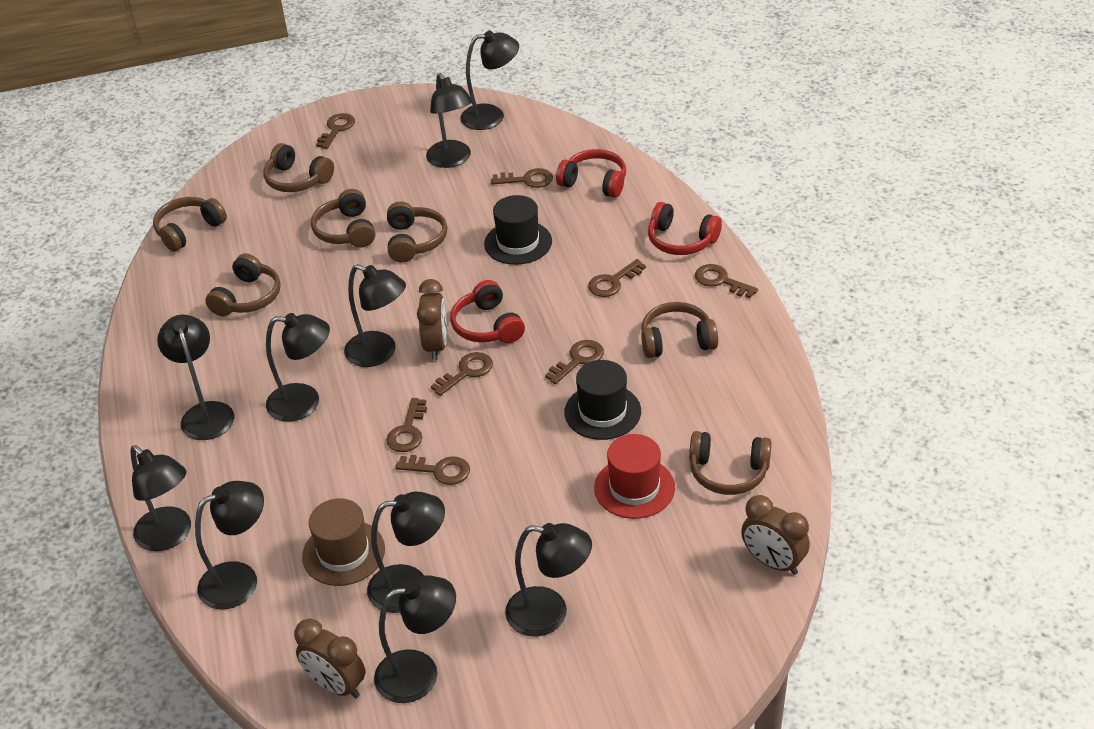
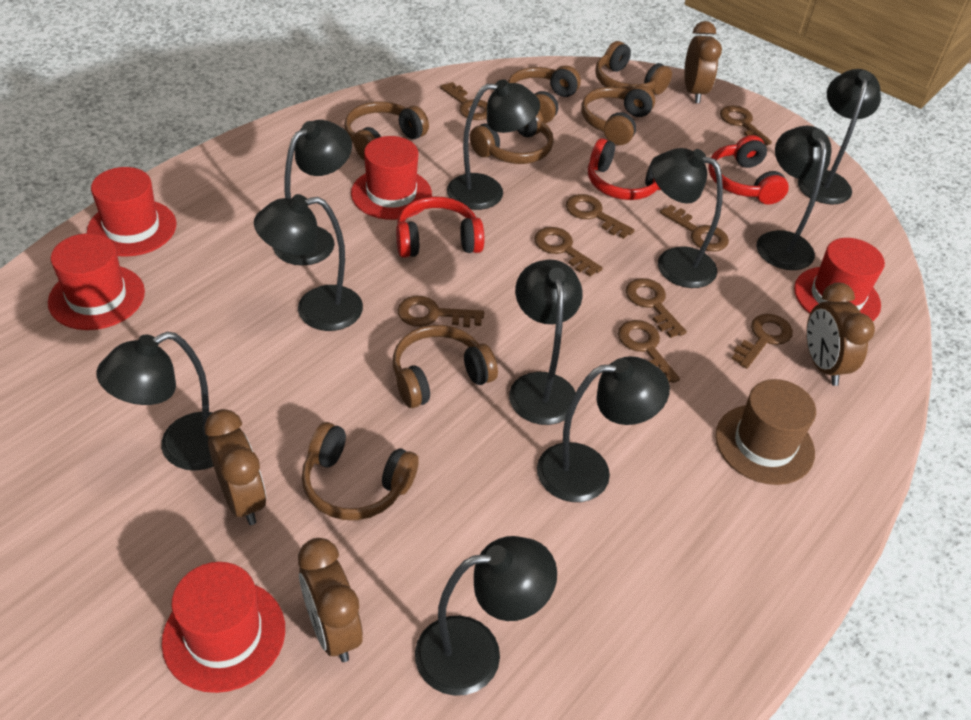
black hat: [484,195,552,265] [564,360,641,440] = 2 -> none = 0
brown clock: [294,618,366,699] [417,279,447,361] [741,495,810,575] = 3 -> [205,409,266,525] [298,538,363,662] [684,21,722,103] [806,283,875,386] = 4
brown key: [316,113,355,149] [386,398,427,452] [395,455,470,485] [431,352,493,396] [491,168,553,188] [545,340,604,384] [588,259,646,297] [695,264,758,298] = 8 -> [397,296,484,328] [440,82,487,120] [534,227,603,276] [566,194,635,239] [618,320,680,383] [625,278,687,338] [660,205,729,252] [720,105,772,145] [732,314,793,369] = 9
red hat: [594,434,675,519] = 1 -> [48,233,145,330] [87,167,176,257] [162,562,285,693] [351,136,432,220] [794,238,885,321] = 5

